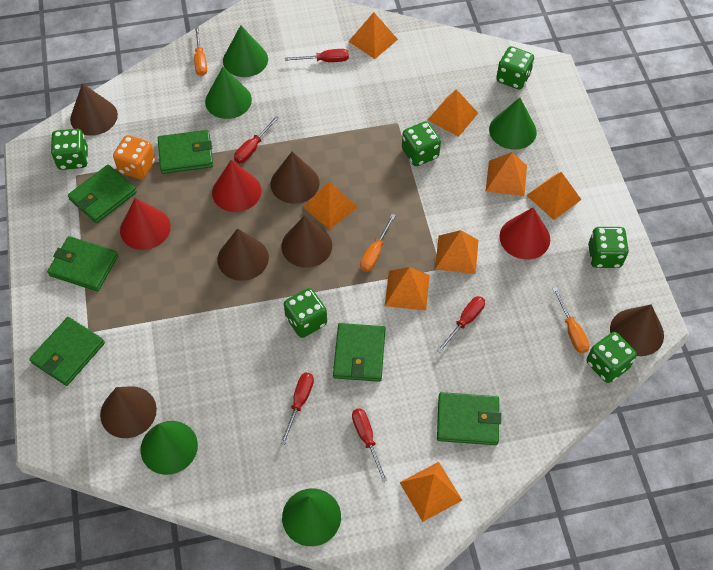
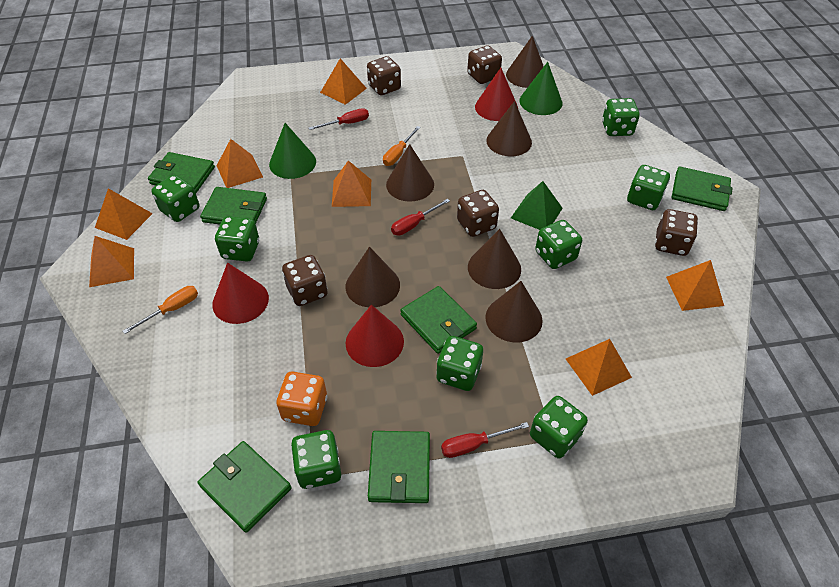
brown dice: none = 0 -> [282,255,328,306] [367,56,401,96] [457,190,499,237] [467,46,502,84] [655,209,698,256] = 5
green cone: [141,421,198,475] [205,67,252,119] [223,25,268,77] [282,489,341,546] [489,97,537,150] = 5 -> [269,123,316,179] [519,62,562,115] = 2
green dice: [51,129,88,170] [284,288,327,338] [402,121,441,166] [496,46,534,90] [587,332,637,383] [588,227,629,268] = 6 -> [152,175,199,222] [215,216,259,261] [291,430,341,489] [436,336,483,391] [530,396,588,458] [535,220,582,269] [602,98,640,136] [627,165,670,210] = 8
green pyramid: none = 0 -> [511,181,563,230] = 1
orange pyramid: [303,182,358,230] [348,12,398,59] [385,267,430,311] [399,462,462,522] [428,89,478,137] [435,230,478,274] [486,152,527,196] [526,172,582,220] = 8 -> [89,236,134,287] [95,188,153,240] [216,139,263,188] [320,58,367,105] [332,160,371,207] [566,339,632,396] [666,260,724,311] = 7
orange screwdriver: [194,27,207,76] [360,214,396,272] [553,288,590,353] = 3 -> [123,286,198,334] [383,126,421,166] = 2
red screwdriver: [234,116,279,163] [280,373,314,445] [285,49,349,62] [352,408,387,482] [437,296,485,353] = 5 -> [309,108,369,130] [391,199,450,236] [441,422,529,458] = 3

